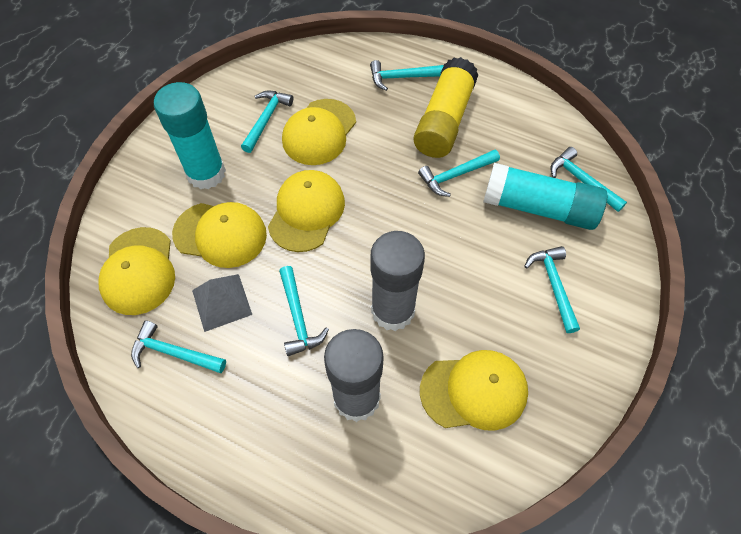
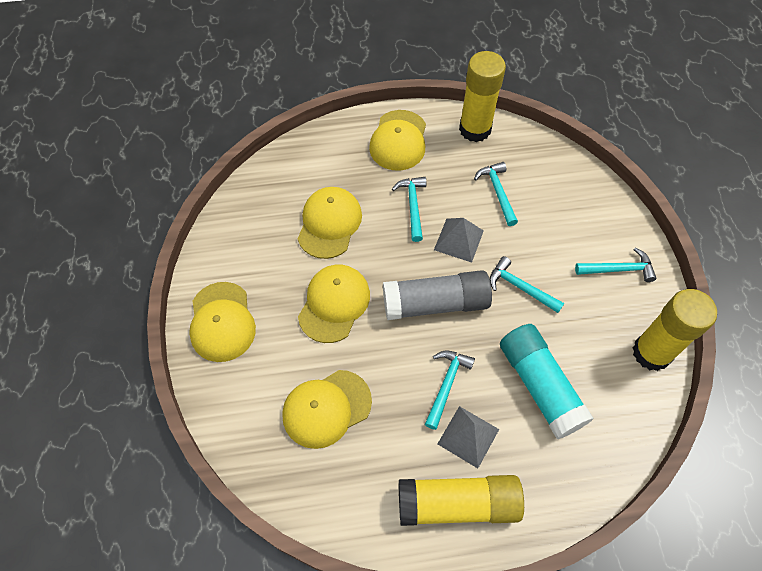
grey glue stick: [324,329,384,422] [371,231,425,331] = 2 -> [383,270,492,320] = 1
grey pyramid: [192,274,252,332] = 1 -> [434,218,484,263] [438,406,499,468] = 2
turquoise glue stick: [154,82,226,189] [483,163,607,230] = 2 -> [500,324,594,439] = 1
turquoise hammer: [131,320,226,373] [241,91,293,153] [279,266,329,356] [370,60,444,91] [418,149,500,197] [524,246,580,333] [550,147,627,212] = 7 -> [392,177,426,242] [425,351,475,430] [474,162,518,226] [490,256,564,313] [575,248,656,282] = 5
yellow glue stick: [414,57,478,158] = 1 -> [399,475,524,526] [459,51,506,142] [633,289,717,371] = 3

